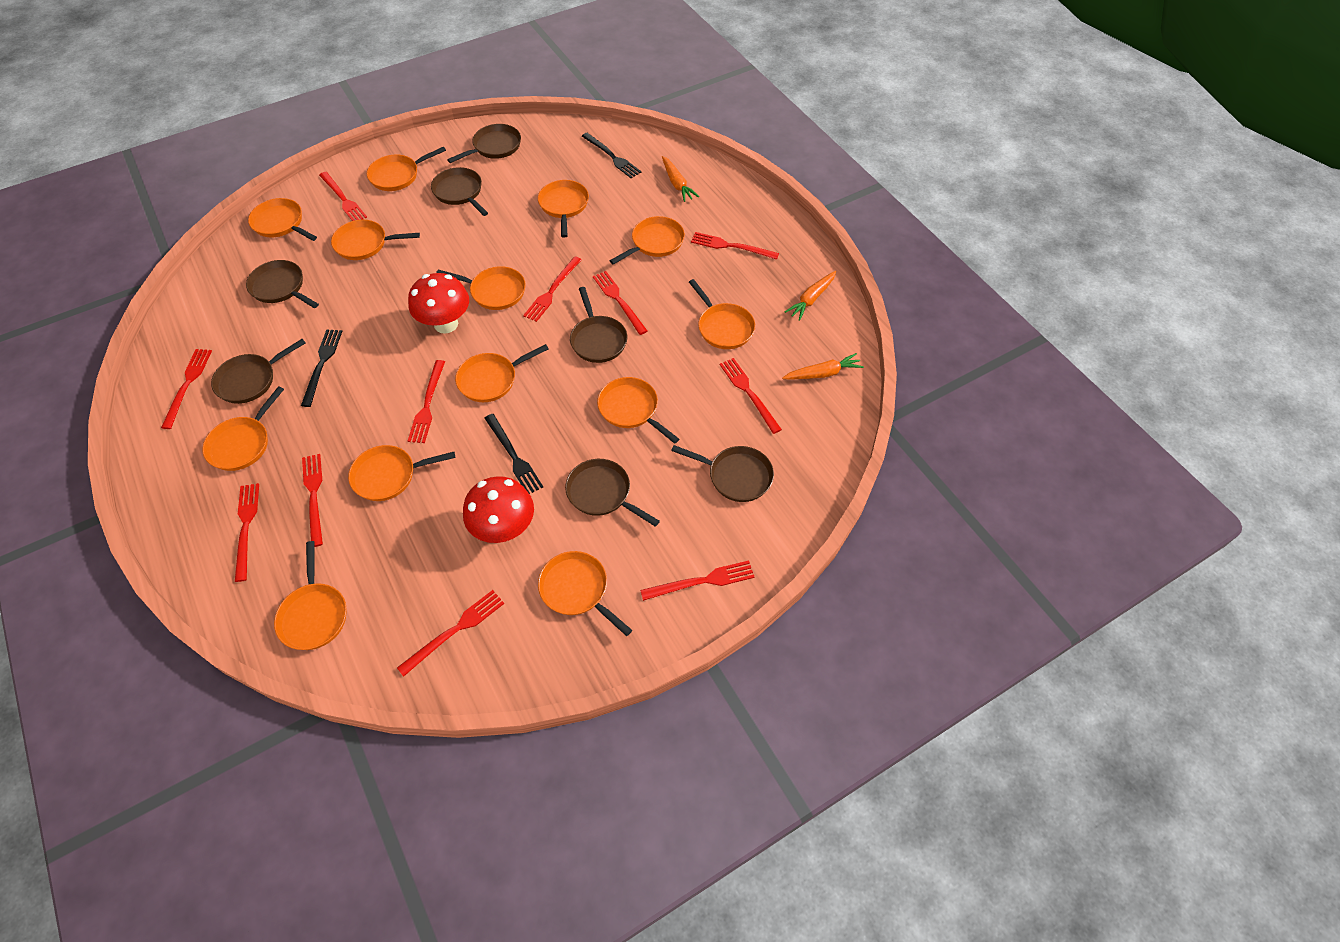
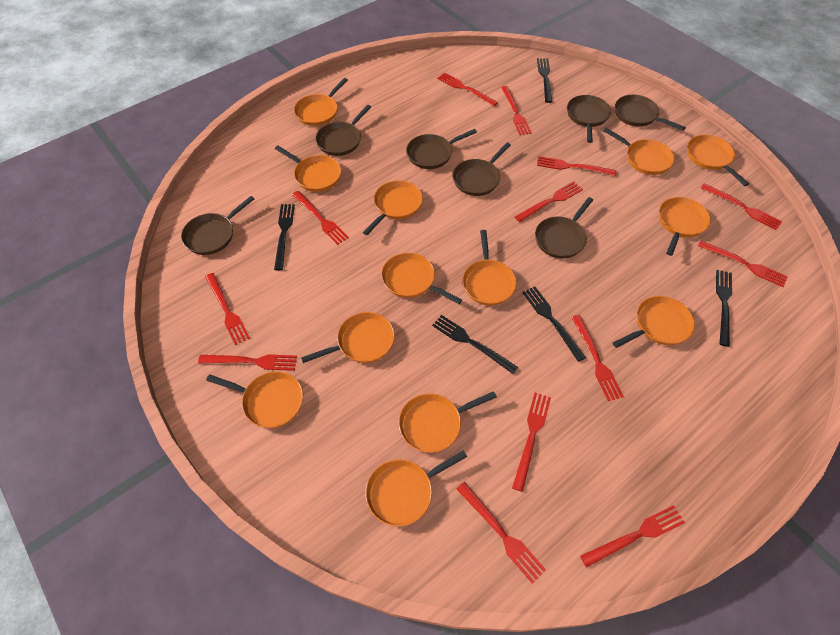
black fork: [301,329,342,407] [484,414,543,494] [582,133,641,178] = 3 -> [274,204,295,270] [432,315,518,374] [522,287,586,362] [537,58,552,103] [716,270,732,347] = 5
orange carrot: [662,156,699,202] [782,353,864,380] [785,271,836,321] = 3 -> none = 0
red fork: [161,349,212,429] [235,483,259,582] [302,454,323,547] [319,172,367,221] [397,590,504,677] [408,360,445,443] [523,256,582,322] [593,271,648,335] [640,561,754,601] [691,232,779,260] [720,358,782,434] = 11 -> [198,354,297,371] [205,273,250,345] [292,191,349,245] [437,72,498,106] [457,482,546,584] [501,86,532,135] [512,393,551,492] [515,182,583,222] [537,156,617,176] [571,315,624,401] [580,505,685,568] [698,240,788,287] [701,183,782,230] = 13
red mushroom: [408,273,469,333] [463,476,534,543] = 2 -> none = 0

